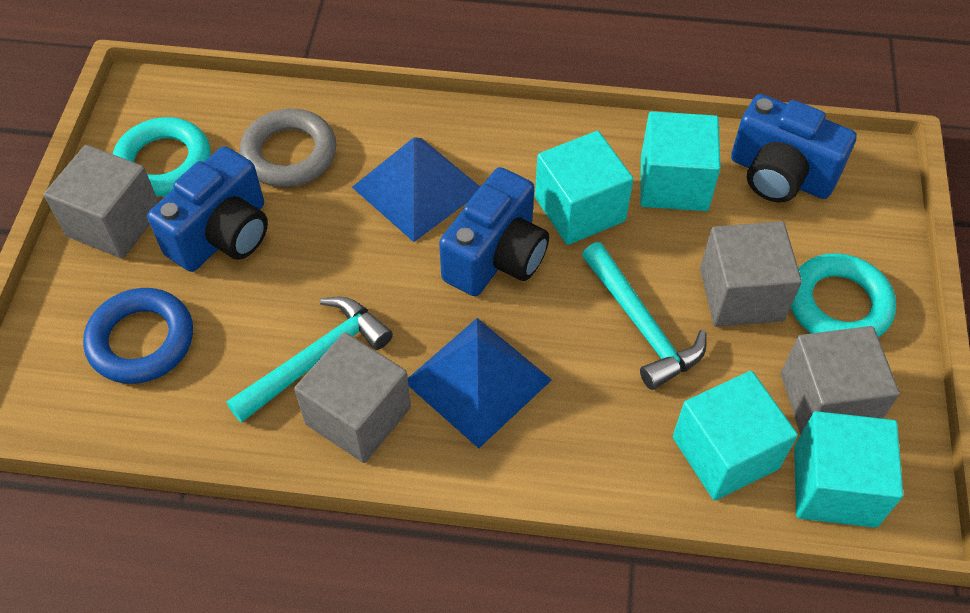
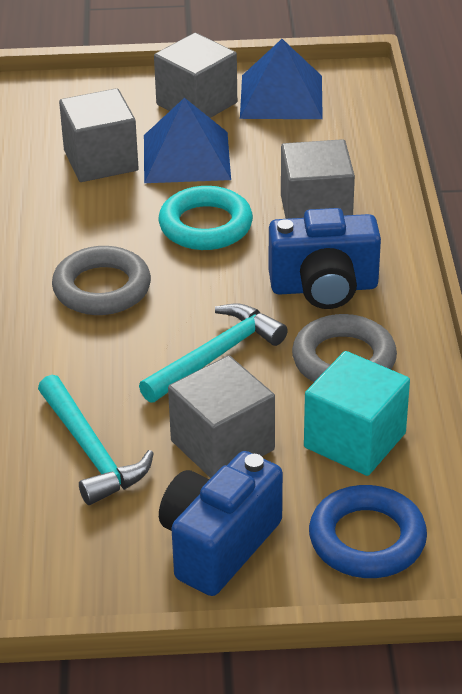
blue camera: [147,146,268,272] [439,167,549,296] [731,94,857,202] = 3 -> [159,451,283,596] [269,208,381,309] = 2
grey ring: [239,109,336,187] = 1 -> [52,246,151,315] [292,314,397,382] = 2
turquoise cube: [535,131,633,245] [640,111,721,211] [673,371,798,500] [794,411,903,528] = 4 -> [304,351,410,476] = 1
turquoise ring: [113,117,210,197] [791,253,896,337] = 2 -> [158,186,253,250] = 1

